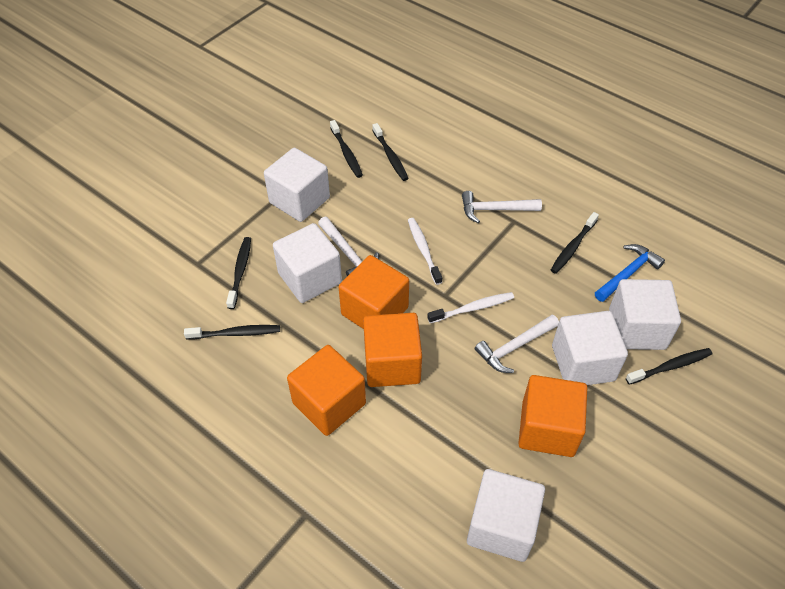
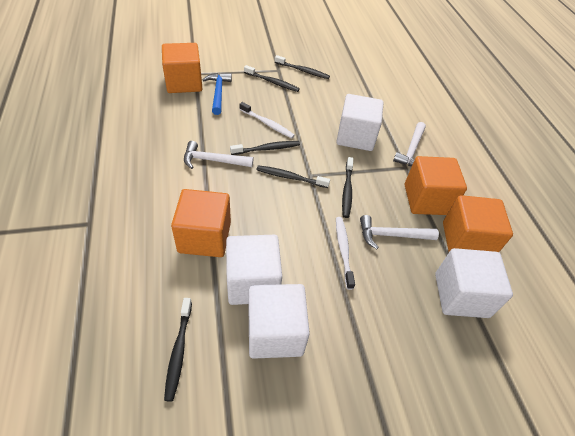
white cube: [264,148,330,222] [273,223,342,303] [467,469,545,562] [552,311,628,385] [609,279,681,350] = 5 -> [226,235,282,305] [249,284,310,359] [336,94,384,151] [435,248,513,318] = 4

